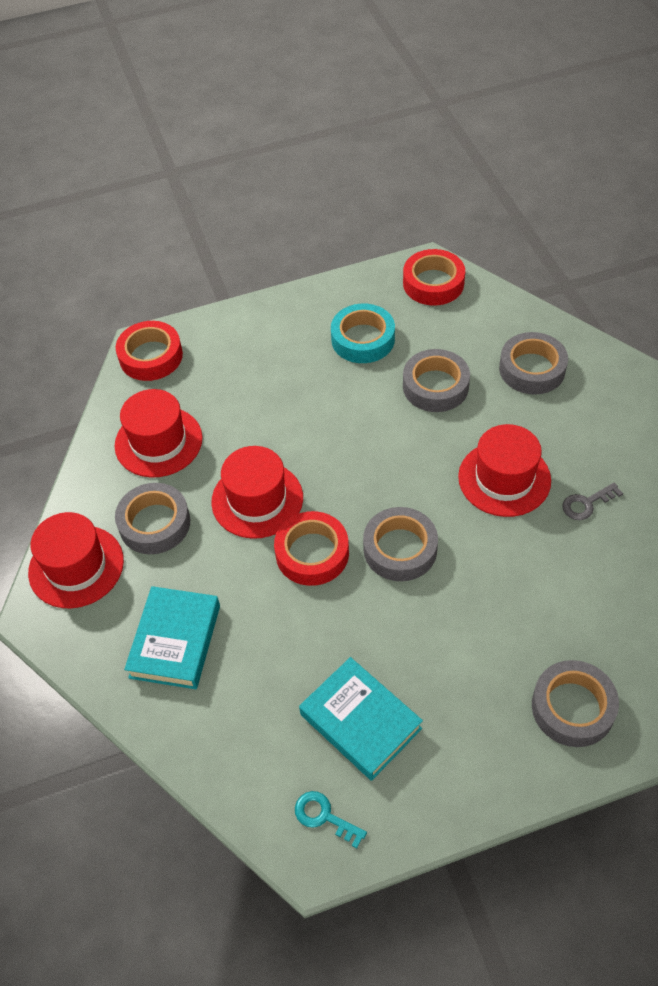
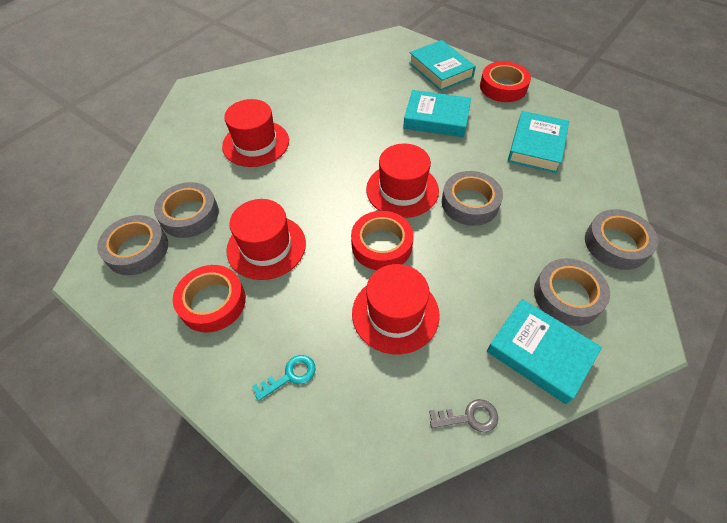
turquoise book: [124,586,220,689] [299,657,423,781] = 2 -> [403,90,471,137] [409,40,476,91] [487,299,602,404] [508,111,569,173] = 4
turquoise tape: [331,304,395,363] = 1 -> none = 0

